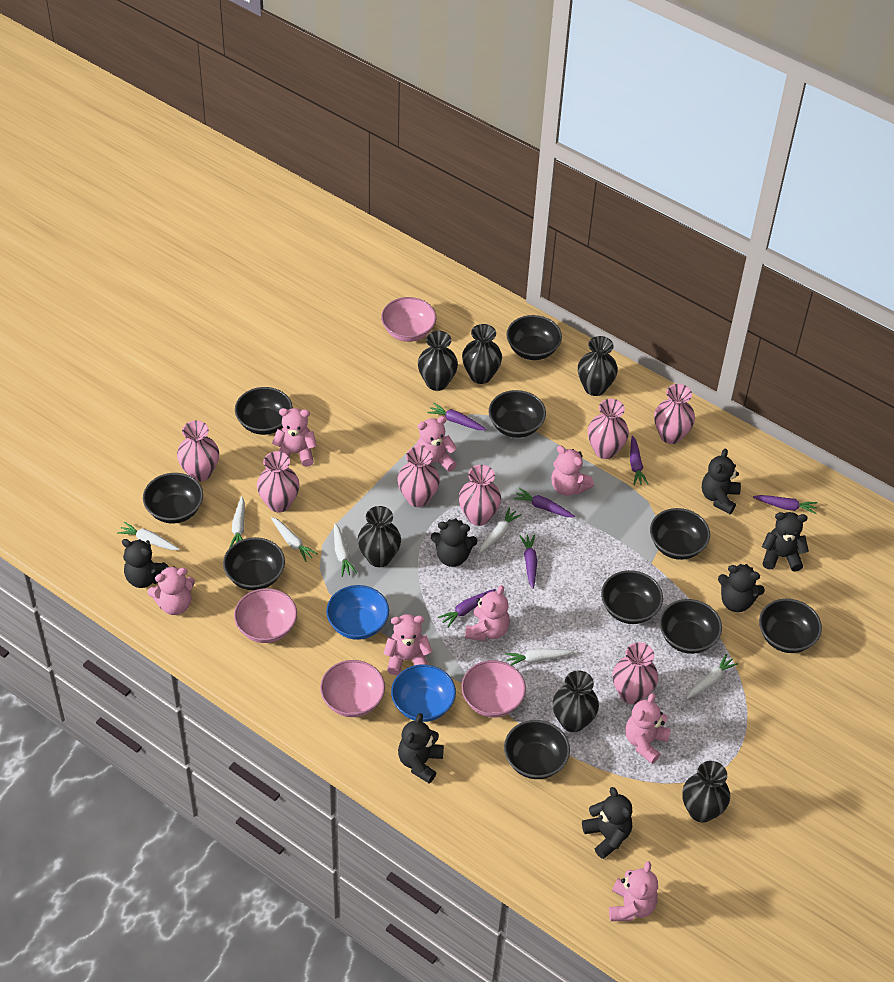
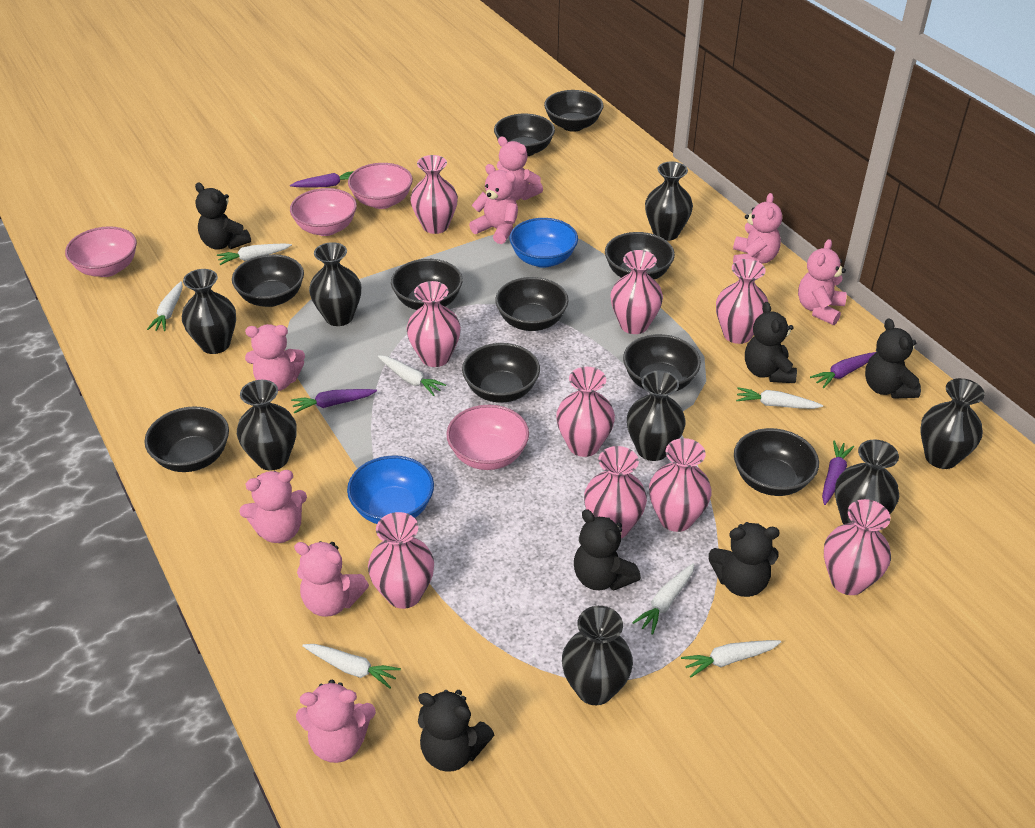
black teddy bear: [122,539,168,588] [398,713,444,783] [431,518,477,567] [582,787,632,859] [702,448,741,514] [718,564,765,612] [762,512,809,572] = 7 -> [195,183,251,250] [418,690,494,772] [574,509,641,591] [709,522,780,597] [745,302,797,383] [865,318,921,399] = 6
black vase: [358,506,401,567] [418,331,458,391] [462,324,502,384] [553,671,599,732] [578,336,618,396] [682,761,730,823] = 6 -> [182,269,236,354] [237,380,297,471] [309,242,361,326] [562,606,633,705] [627,371,686,461] [645,162,693,241] [835,439,899,524] [920,378,985,469] = 8
pink vase: [177,420,219,482] [257,451,299,512] [398,446,440,507] [459,465,501,526] [588,399,629,459] [613,642,658,704] [654,384,695,444] = 7 -> [368,512,434,609] [407,281,461,367] [410,155,458,234] [556,367,615,457] [584,446,647,538] [610,250,663,334] [649,438,712,532] [716,259,768,344] [824,499,891,595] = 9
purple carrot: [427,403,487,430] [438,589,496,628] [513,488,575,517] [520,535,537,589] [630,436,648,485] [753,495,817,514] = 6 -> [290,171,354,188] [291,389,377,413] [810,352,876,388] [822,440,854,505] = 4

